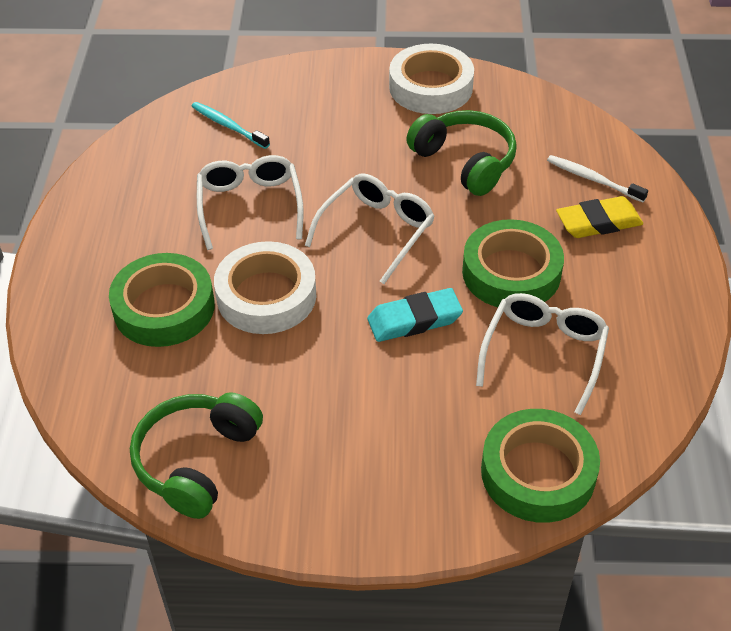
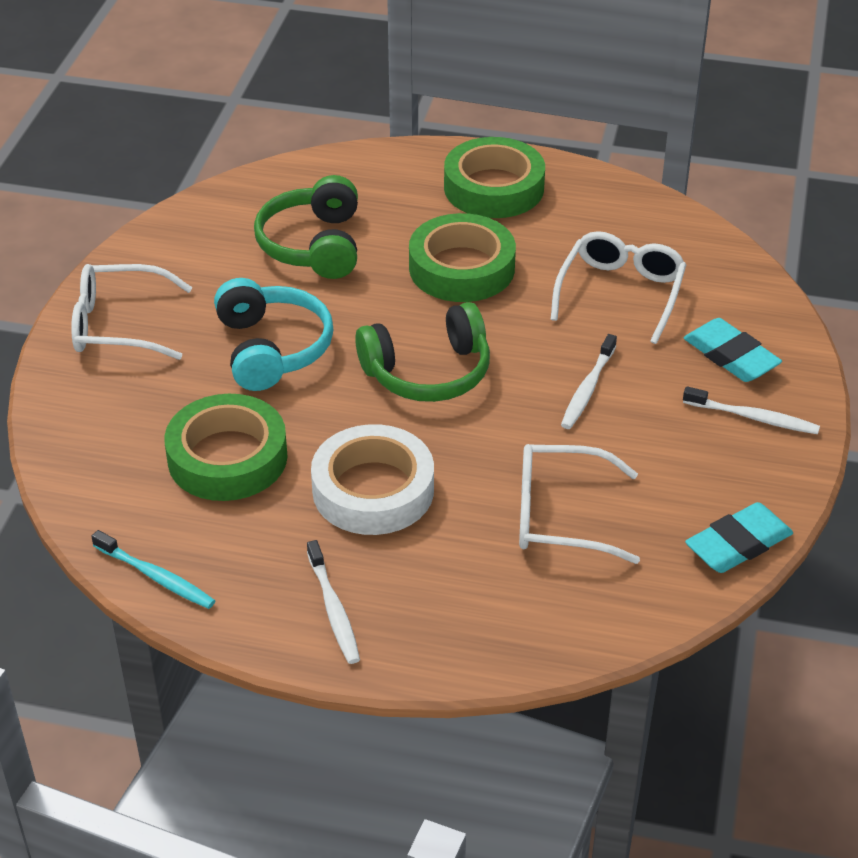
turquoise eraser: [367,288,463,342] = 1 -> [684,318,782,382] [685,502,793,573] = 2
turquoise headphones: none = 0 -> [214,278,333,391] = 1
white tape: [214,241,316,334] [389,44,474,114] = 2 -> [311,424,434,535] = 1
white toothbrush: [547,155,648,202] = 1 -> [307,540,360,664] [561,334,617,429] [683,386,820,434] = 3
yellow eraser: [556,196,643,238] = 1 -> none = 0

